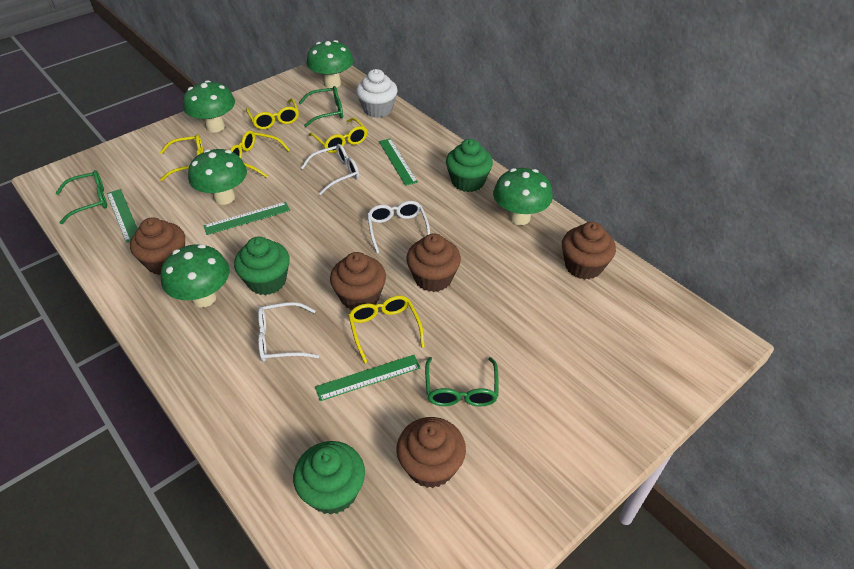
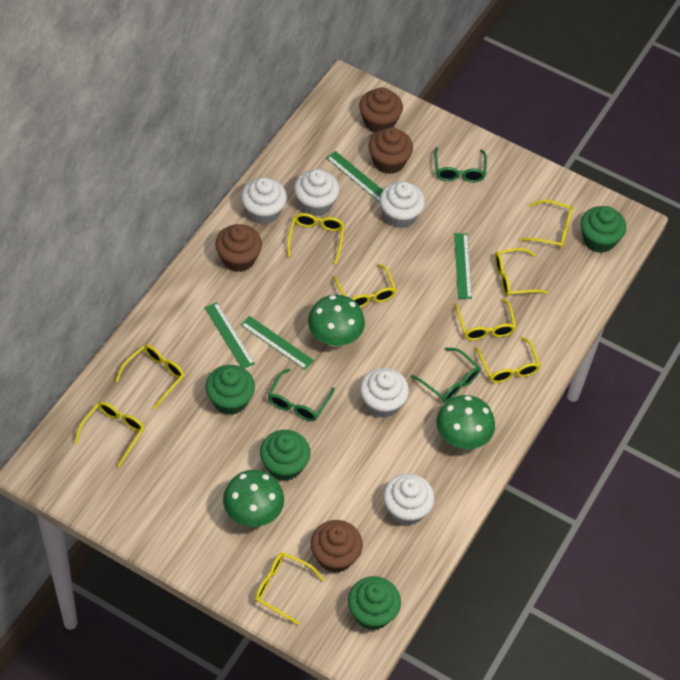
brown cupcake: [130,217,185,275] [330,252,386,310] [397,417,466,488] [406,233,461,292] [562,222,616,280] = 5 -> [215,224,262,272] [311,520,363,573] [359,87,403,133] [368,127,413,174] = 4
green cupcake: [234,237,290,295] [293,441,365,515] [446,139,493,192] = 3 -> [205,365,255,415] [260,430,310,481] [348,576,401,630] [581,206,626,253] = 4
green mushroom: [161,244,229,308] [183,80,235,133] [188,149,247,205] [307,40,353,88] [493,168,553,225] = 5 -> [223,470,284,527] [308,295,365,347] [436,395,495,449] = 3
white cupcake: [356,69,397,118] = 1 -> [241,177,287,225] [294,169,340,216] [360,368,409,418] [380,181,425,228] [383,474,435,526] = 5
white glasses: [258,302,319,362] [301,144,359,195] [367,201,430,254] = 3 -> none = 0
yellow glasses: [160,134,203,181] [230,130,290,178] [246,98,299,130] [309,118,367,153] [348,295,425,364] = 5 -> [74,402,144,467] [115,344,185,410] [255,552,324,625] [287,213,344,264] [333,264,397,308] [455,299,516,340] [475,337,541,383] [494,248,548,297] [519,200,573,248] = 9

